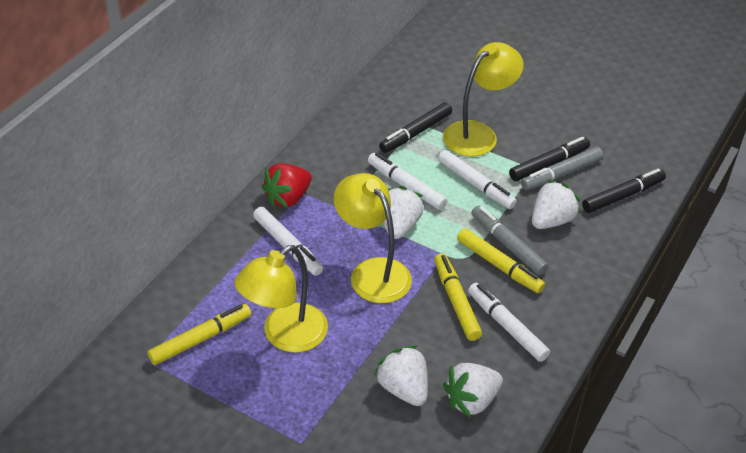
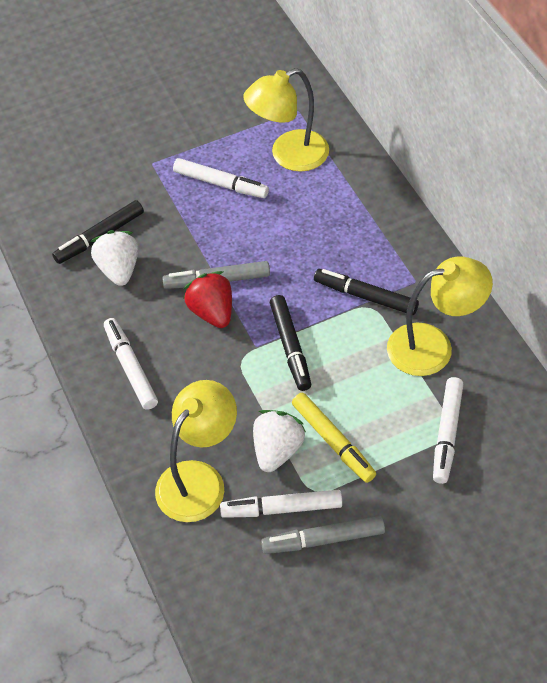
white strawberry: [374,345,428,406] [383,186,424,239] [443,363,503,417] [532,180,580,229] = 4 -> [91,230,138,286] [253,410,306,472] = 2
yellow marker: [148,304,251,365] [434,254,482,341] [457,228,545,293] = 3 -> [292,393,376,483] = 1

